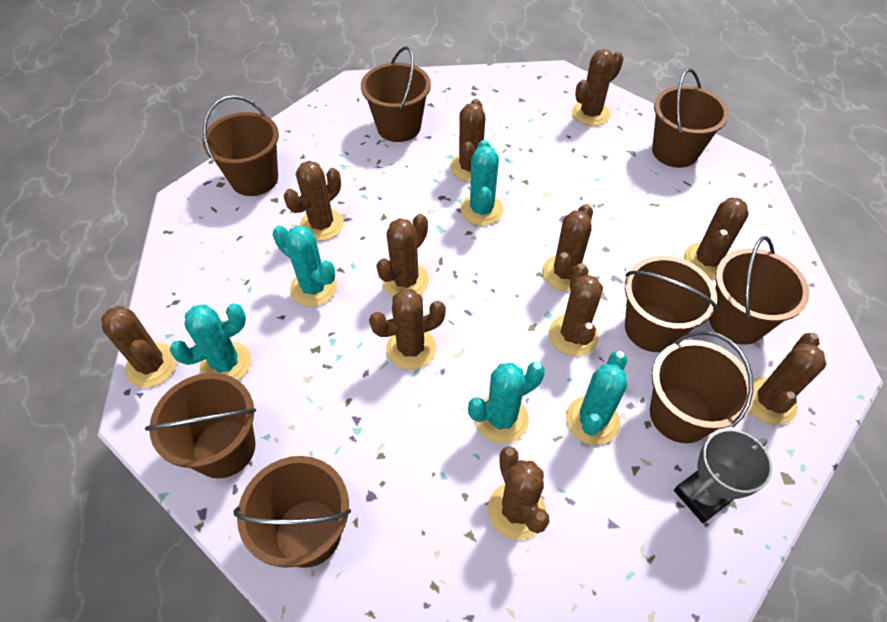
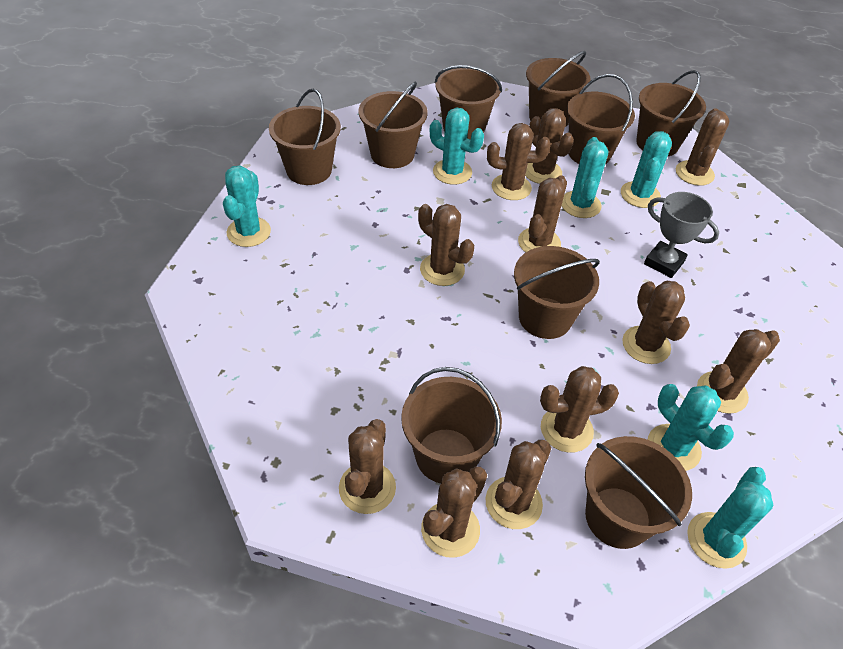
brown bucket: [145,373,256,478] [202,96,279,196] [233,456,351,568] [361,46,431,142] [625,256,717,352] [650,331,754,443] [652,69,729,168] [709,236,809,345] = 8 -> [269,89,341,185] [359,82,428,168] [401,367,502,484] [435,65,502,140] [514,246,600,339] [526,51,591,127] [567,74,635,164] [585,436,692,549] [636,70,706,156] = 9
turquoise cactus: [170,303,251,380] [273,225,337,307] [460,140,504,226] [468,362,545,444] [566,351,627,445] = 5 -> [223,165,271,247] [430,108,484,185] [562,137,608,218] [621,131,672,208] [648,384,734,471] [687,467,774,569] = 6

